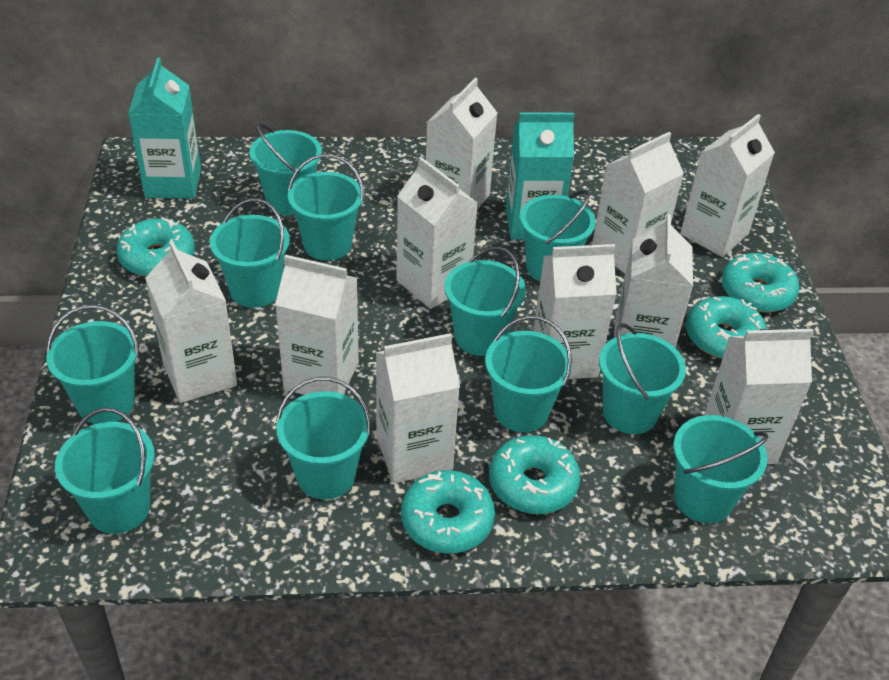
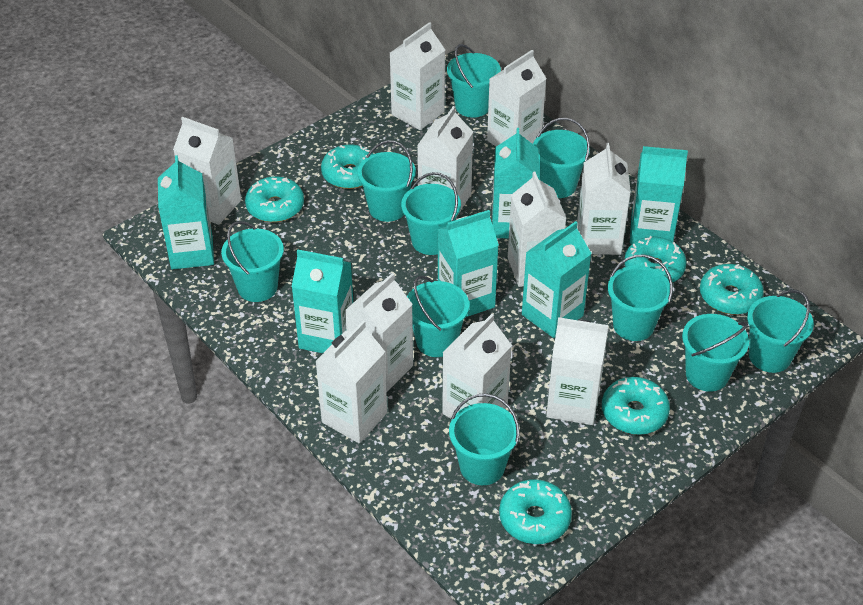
turquoise bucket: [46,305,139,424] [55,408,155,534] [210,198,290,308] [250,123,322,215] [276,377,371,500] [288,154,364,261] [444,247,526,356] [485,316,572,432] [520,190,596,281] [599,323,686,434] [673,415,768,523] = 11 -> [221,221,284,302] [357,140,416,222] [401,172,461,255] [407,276,469,357] [447,44,501,118] [449,393,520,485] [533,118,590,198] [608,254,673,341] [682,314,749,392] [747,290,814,373] = 10
turquoise carton: [128,58,201,199] [506,112,575,239] = 2 -> [158,155,214,269] [292,249,353,353] [438,210,499,317] [492,128,539,238] [522,221,592,338] [630,146,688,244] = 6
turquoise donut: [116,217,195,277] [401,470,495,554] [489,435,581,514] [686,296,767,359] [721,253,800,313] = 5 -> [245,176,304,222] [321,145,373,189] [499,479,572,544] [602,377,670,435] [625,236,686,283] [700,264,764,315] = 6

